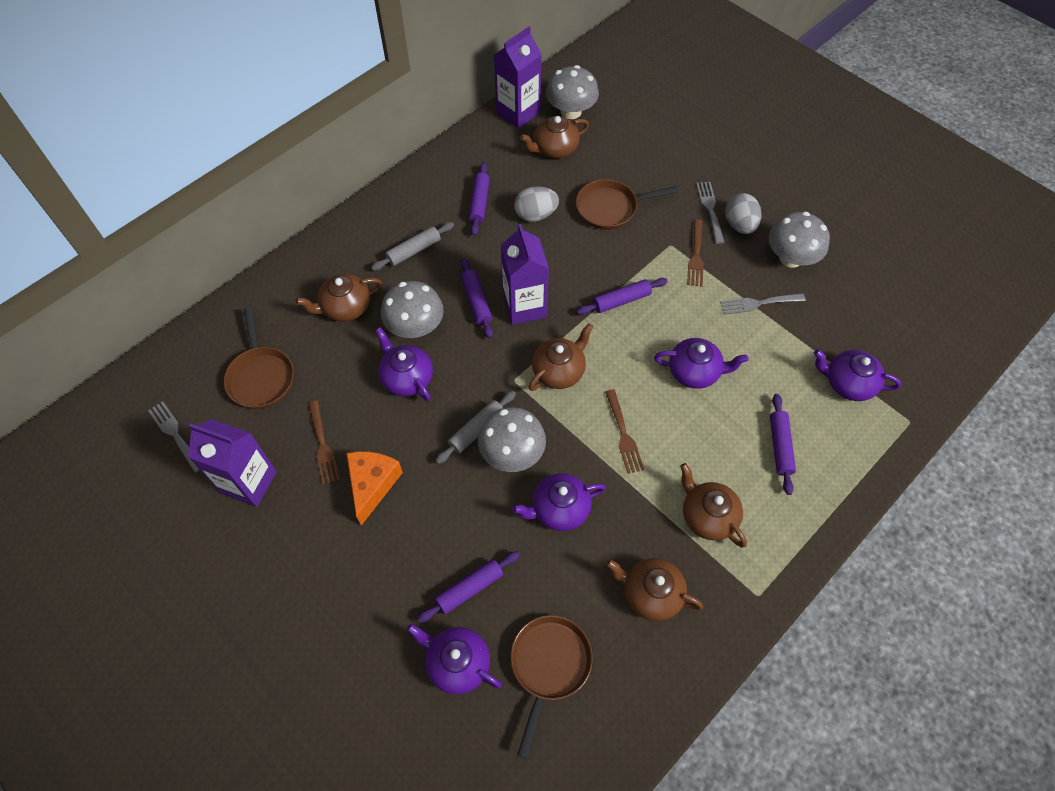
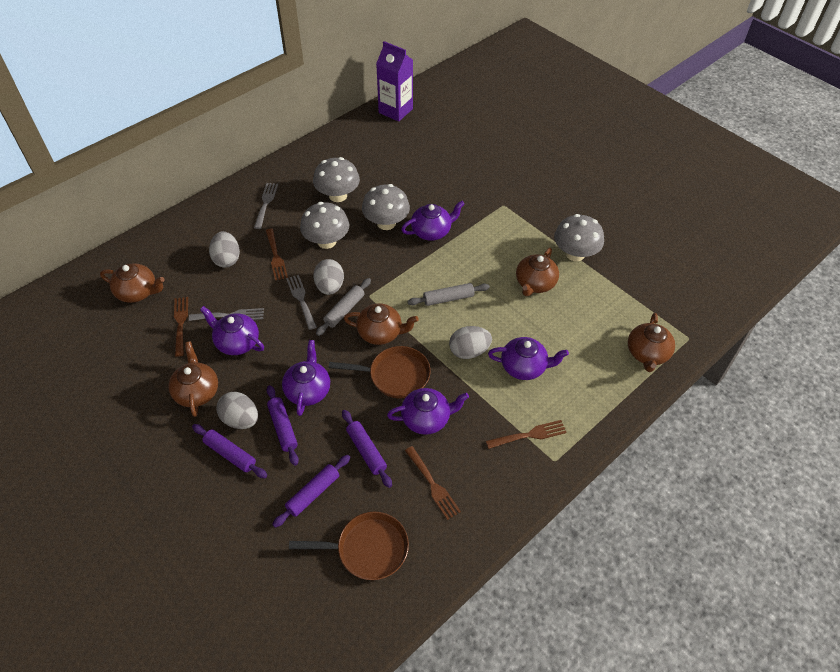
brown fork: [308,400,340,485] [605,389,644,474] [687,219,704,287] = 3 -> [174,297,188,356] [266,228,288,280] [405,446,461,520] [486,420,567,449] = 4
brown pan: [224,307,294,409] [510,615,593,759] [576,179,678,230] = 3 -> [289,512,409,580] [329,346,431,398] = 2
grey egg: [514,186,559,222] [725,193,762,234] = 2 -> [209,231,240,268] [216,392,258,429] [313,259,344,295] [449,326,492,359] = 4
orange cheese: [346,451,403,525] = 1 -> none = 0
purple carton: [188,419,277,507] [494,27,542,129] [501,224,549,325] = 3 -> [376,41,413,122] = 1
purple rolling pin: [417,551,520,623] [461,258,493,339] [469,162,490,236] [577,278,668,315] [770,394,796,495] = 5 -> [192,424,267,478] [267,385,299,466] [272,455,350,528] [342,410,392,488] = 4

